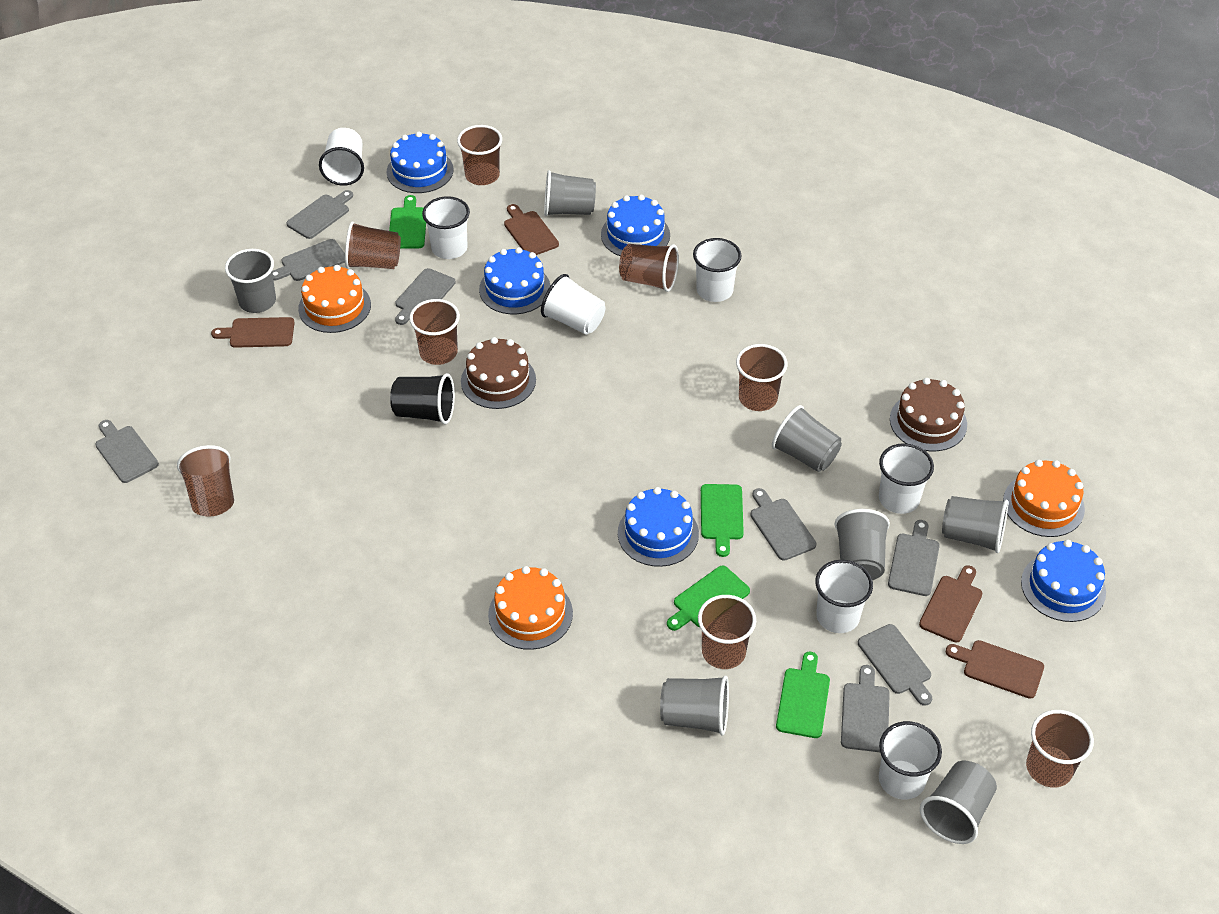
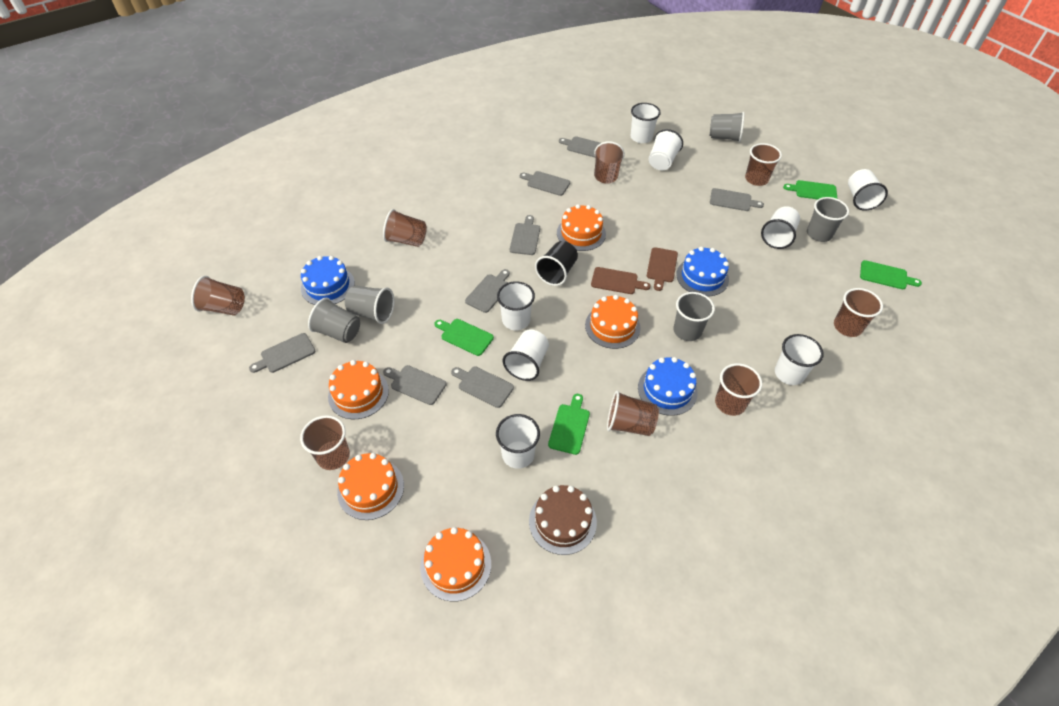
blue cake: [386,131,454,193] [479,247,551,314] [601,195,670,256] [618,487,699,567] [1021,540,1106,622] = 5 -> [301,256,355,305] [638,357,698,416] [676,247,729,297] = 3
brown cake: [461,337,536,409] [890,378,967,451] = 2 -> [529,485,597,555] = 1
brown cutting board: [211,317,295,348] [504,204,559,255] [919,565,982,642] [946,640,1044,699] = 4 -> [591,267,651,294] [647,247,678,291] = 2
grey cup: [225,249,276,313] [544,170,596,216] [660,675,729,736] [772,405,842,472] [834,509,890,580] [920,761,997,844] [942,496,1008,553] = 7 -> [308,298,360,343] [345,286,395,324] [674,292,715,341] [710,112,744,142] [807,197,849,242] = 5
orange cake: [298,265,371,333] [488,566,573,650] [1003,460,1085,537] = 3 -> [328,360,389,419] [337,453,404,520] [420,527,491,602] [557,204,606,251] [585,295,641,349] = 5
white cup: [319,128,364,186] [422,196,470,259] [541,274,606,335] [693,238,742,302] [815,560,873,633] [879,443,934,514] [879,721,942,799] = 7 -> [496,414,540,469] [497,281,535,330] [503,330,549,381] [630,103,661,143] [649,129,683,170] [761,206,800,249] [775,334,824,385] [848,169,888,211] = 8

